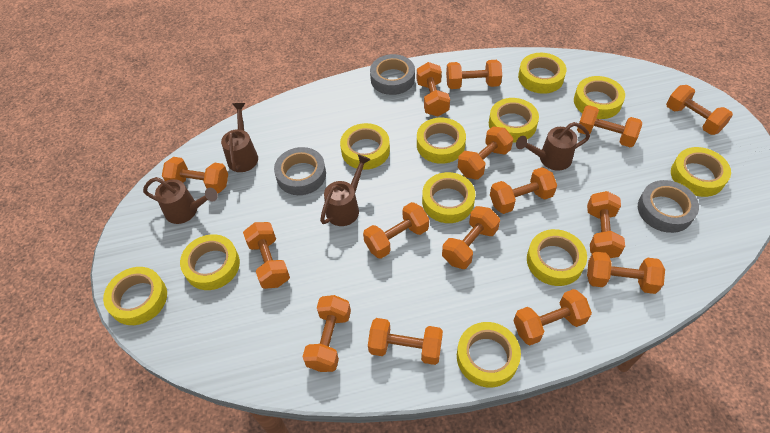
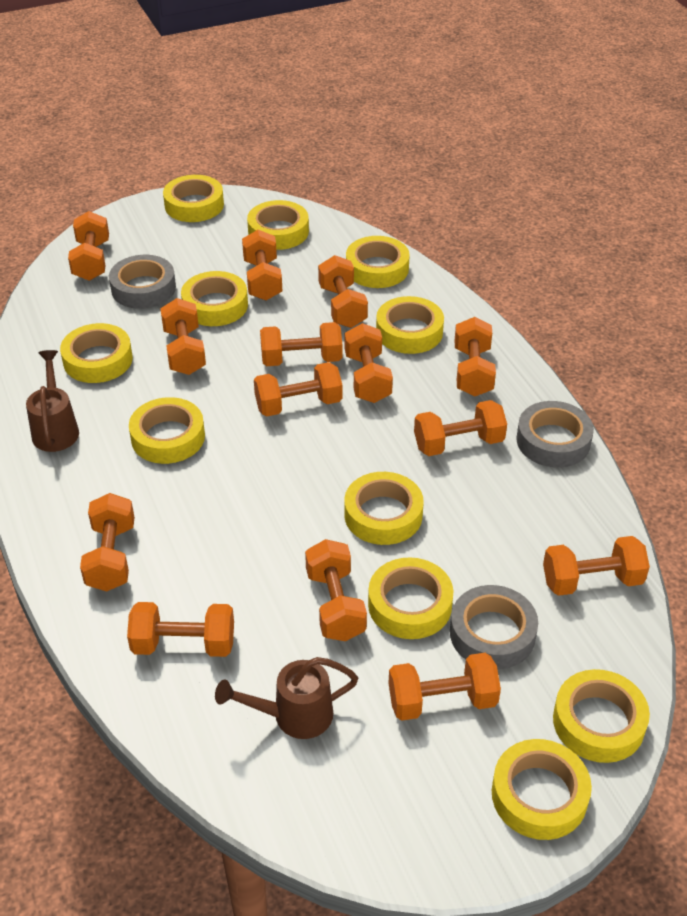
brown watering can: [143,177,218,224] [221,103,258,172] [320,154,371,226] [516,122,590,171] = 4 -> [26,350,79,452] [215,657,358,739] = 2
orange dumbbell: [162,157,228,194] [243,222,290,289] [302,295,351,372] [363,202,429,259] [368,318,443,365] [417,62,450,117] [442,206,500,269] [446,60,502,89] [458,126,513,180] [490,167,557,214] [513,289,592,345] [577,105,642,147] [587,191,625,258] [587,251,665,294] [666,85,733,135] = 15 -> [68,211,109,281] [80,493,135,592] [127,602,234,657] [160,298,206,375] [242,230,282,300] [254,362,342,417] [260,322,342,366] [305,539,367,641] [318,255,368,328] [345,323,393,403] [389,653,501,721] [414,400,507,456] [454,317,496,396] [543,536,650,596] = 14

